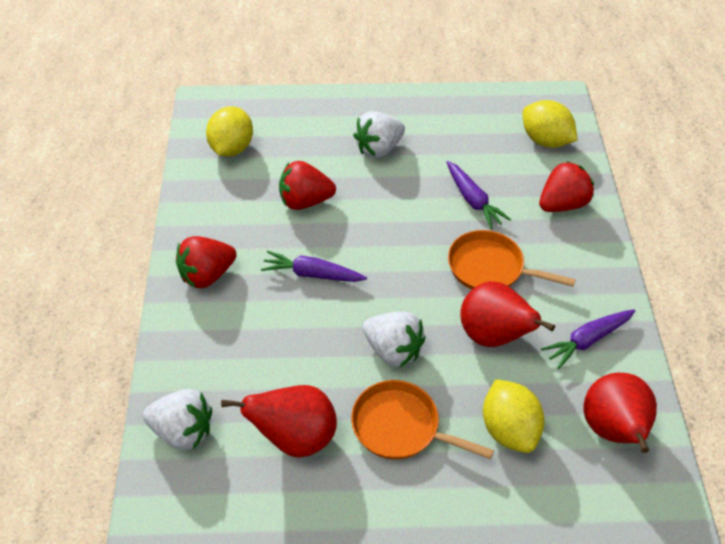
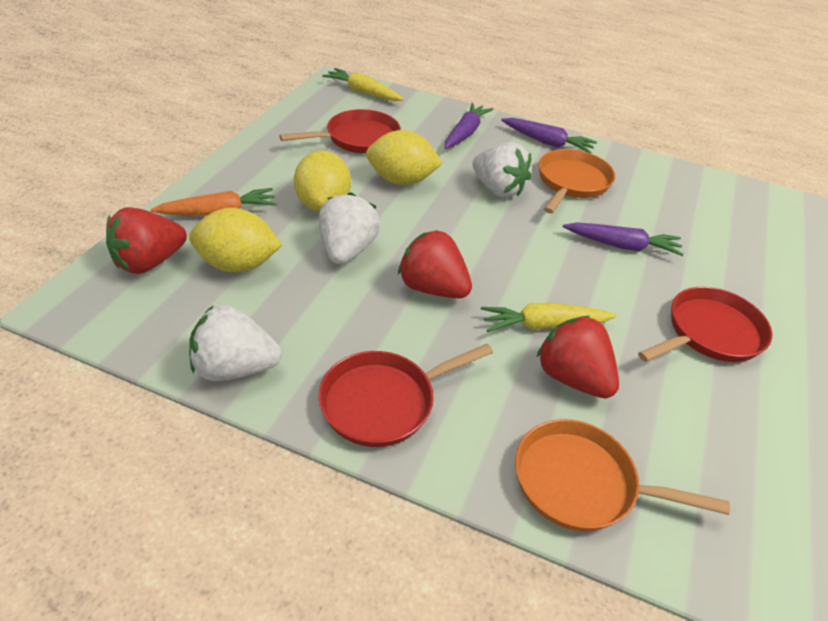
orange carrot: none = 0 -> [150,188,277,216] = 1
red pan: none = 0 -> [279,109,401,153] [318,344,493,447] [638,286,772,362] = 3
red pear: [221,385,337,458] [461,281,555,347] [584,373,657,453] = 3 -> none = 0
yellow carrot: none = 0 -> [322,68,404,101] [481,303,617,332] = 2

